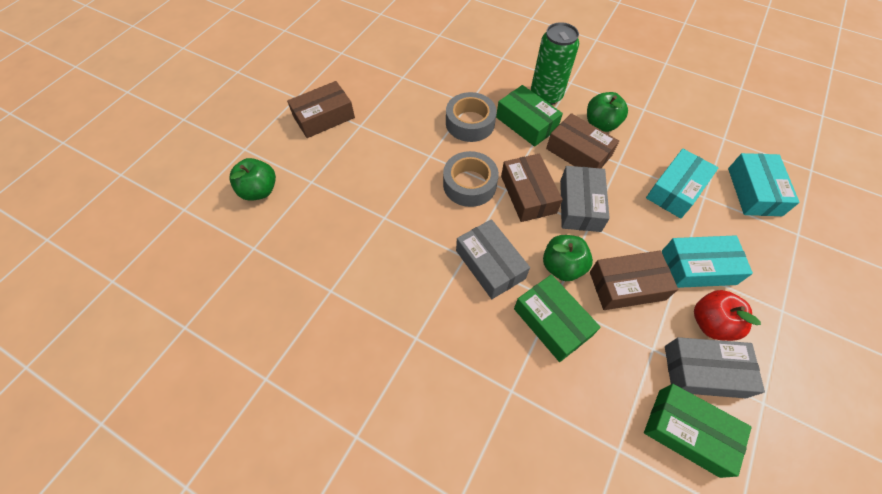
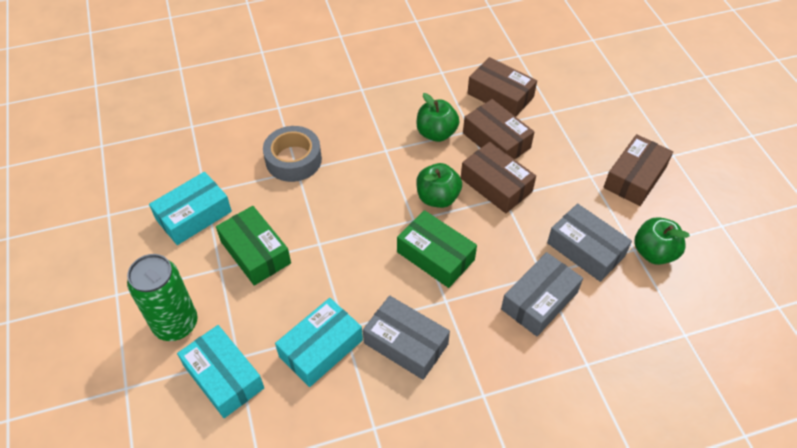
green box: [496,85,563,147] [514,274,601,362] [644,384,752,478] = 3 -> [216,206,291,286] [397,210,477,288] = 2
grey tape: [443,151,499,207] [446,92,497,142] = 2 -> [263,126,322,182] = 1
red apple: [694,290,761,341] = 1 -> none = 0

